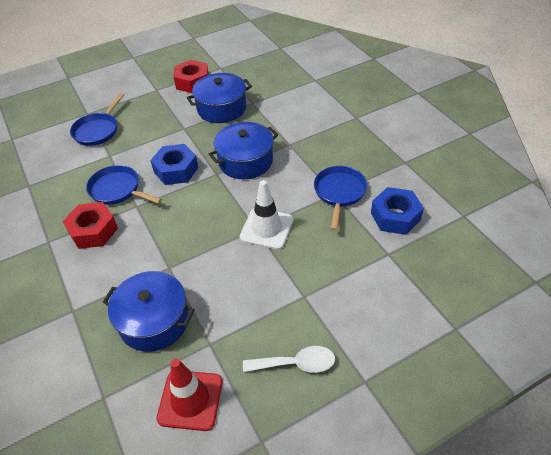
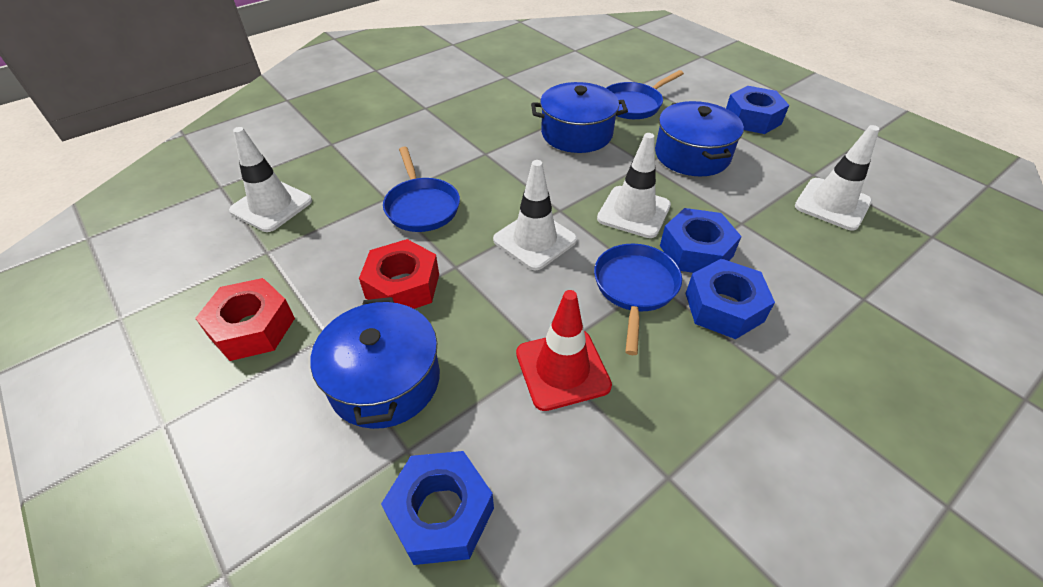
blue nut: [150,144,198,185] [371,187,424,235] = 2 -> [381,451,494,565] [660,208,742,273] [685,259,775,339] [726,86,789,134] = 4
white spoon: [243,346,335,373] = 1 -> none = 0
white traffic cone: [240,180,293,250] = 1 -> [229,127,312,232] [493,160,577,270] [597,133,671,238] [795,125,879,231] = 4

